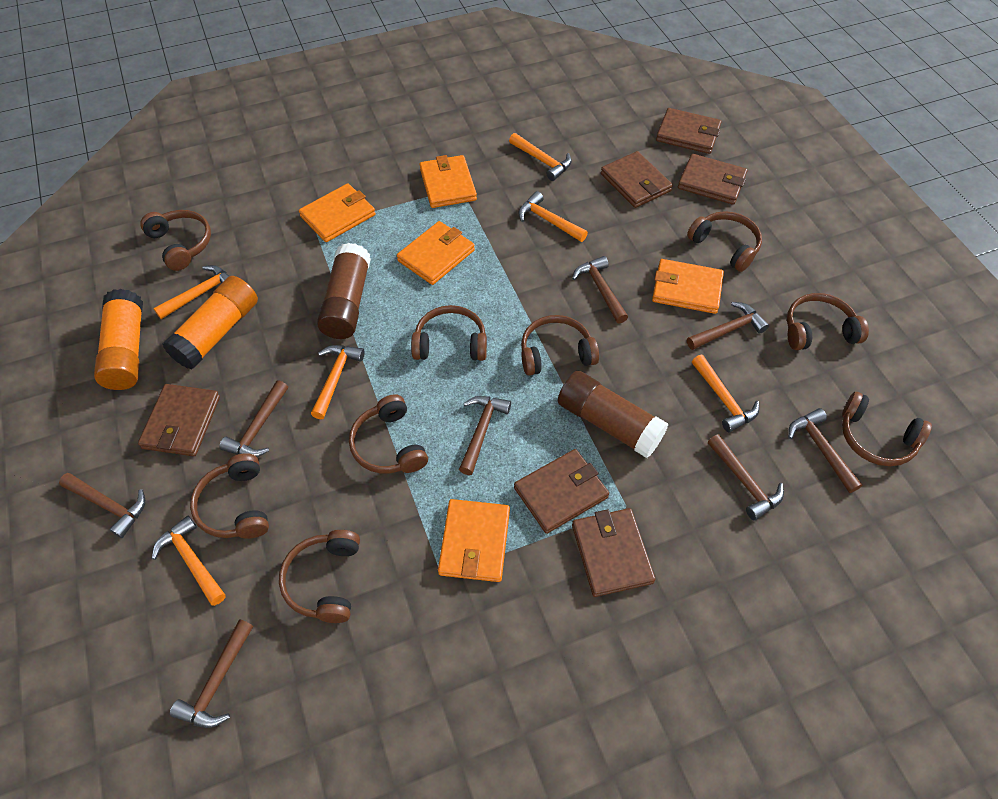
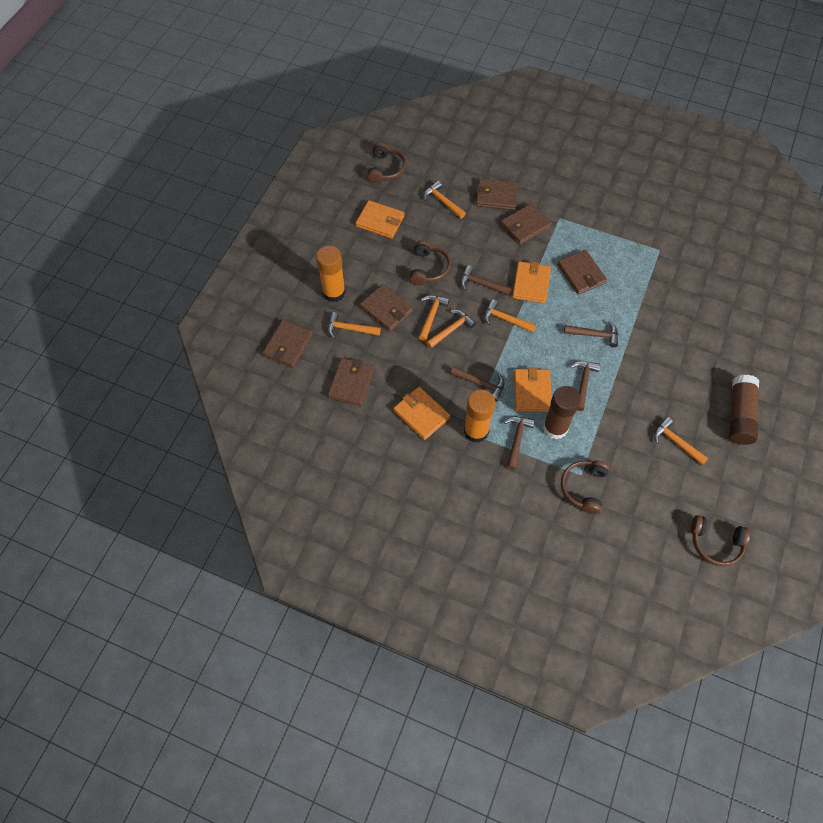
brown hammer: [59,473,145,538] [170,619,253,728] [219,380,288,457] [459,396,511,475] [572,256,628,324] [687,302,769,350] [708,434,784,520] [788,408,862,493] = 8 -> [450,366,505,402] [460,265,512,296] [504,417,535,470] [564,321,618,348] [570,361,600,411] = 5
brown headphones: [140,210,211,271] [190,453,269,539] [279,530,360,623] [349,394,428,473] [411,305,487,361] [521,315,599,376] [687,211,762,272] [787,293,869,350] [842,392,932,466] = 9 -> [367,142,406,184] [410,240,451,285] [561,461,610,514] [691,515,750,566] = 4
orange wallet: [299,183,376,242] [397,221,475,285] [419,155,477,208] [438,499,510,582] [652,259,724,314] = 5 -> [356,200,405,239] [393,387,450,440] [512,261,551,303] [514,367,552,412] = 4

